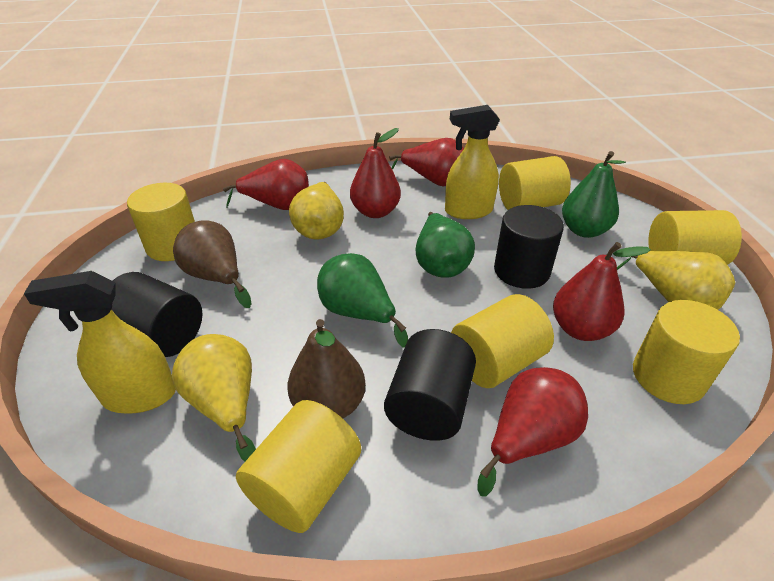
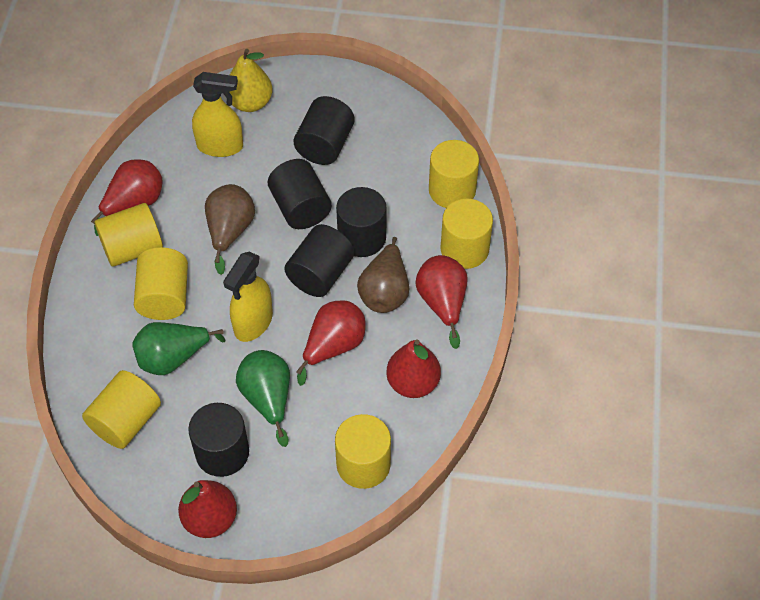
black cylinder: [112,272,202,357] [384,329,476,441] [494,205,564,289] = 3 -> [188,403,249,477] [268,159,332,229] [284,224,354,297] [294,96,355,165] [336,187,387,257] = 5
green pear: [317,253,408,348] [415,212,475,278] [562,151,626,238] = 3 -> [132,322,225,375] [236,350,290,447] = 2
yellow pear: [172,334,256,461] [289,182,344,239] [617,251,735,310] = 3 -> [230,49,272,112] = 1

